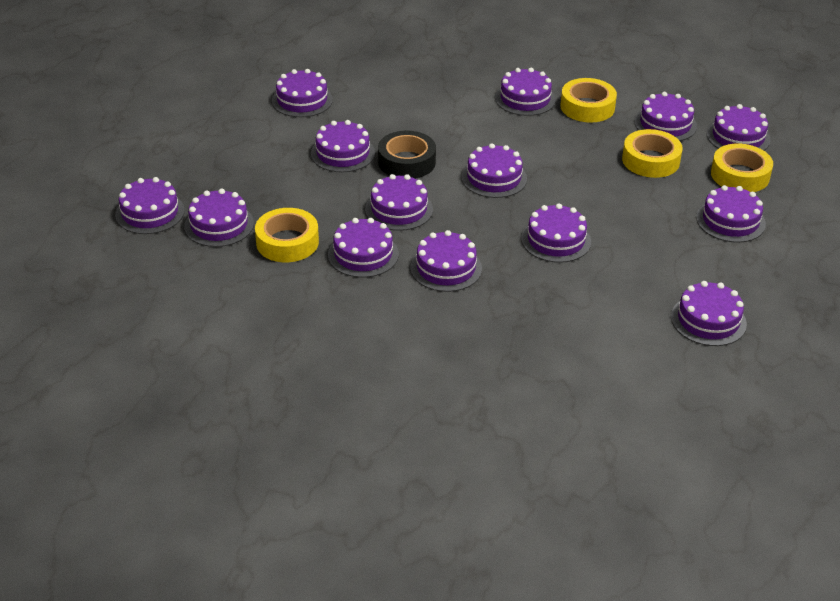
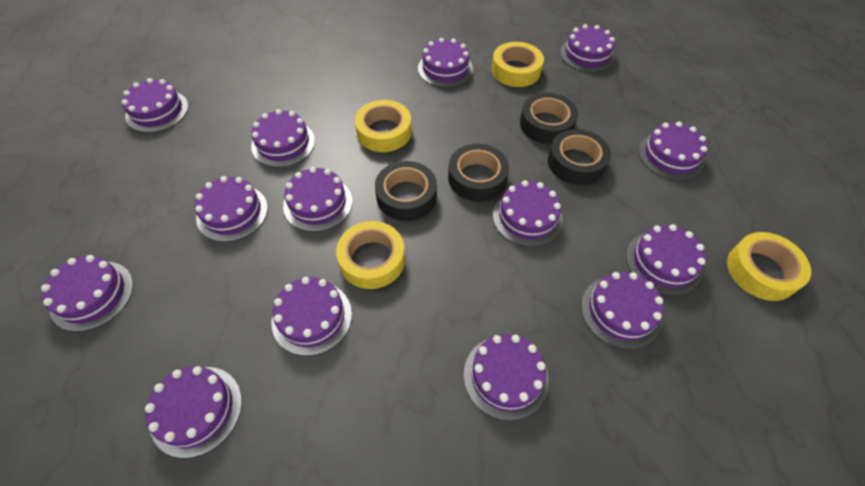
black tape: [378,131,436,179] = 1 -> [375,161,437,221] [448,144,509,202] [520,93,578,144] [548,129,611,185] = 4

